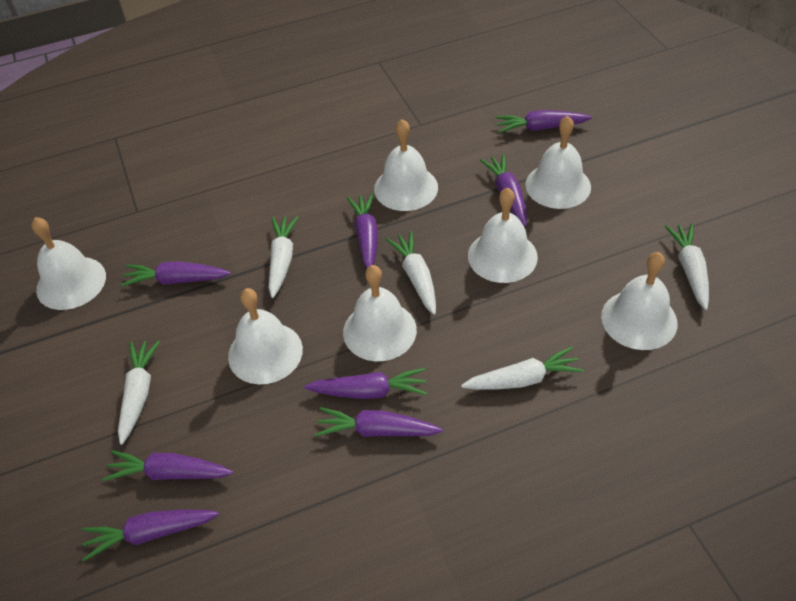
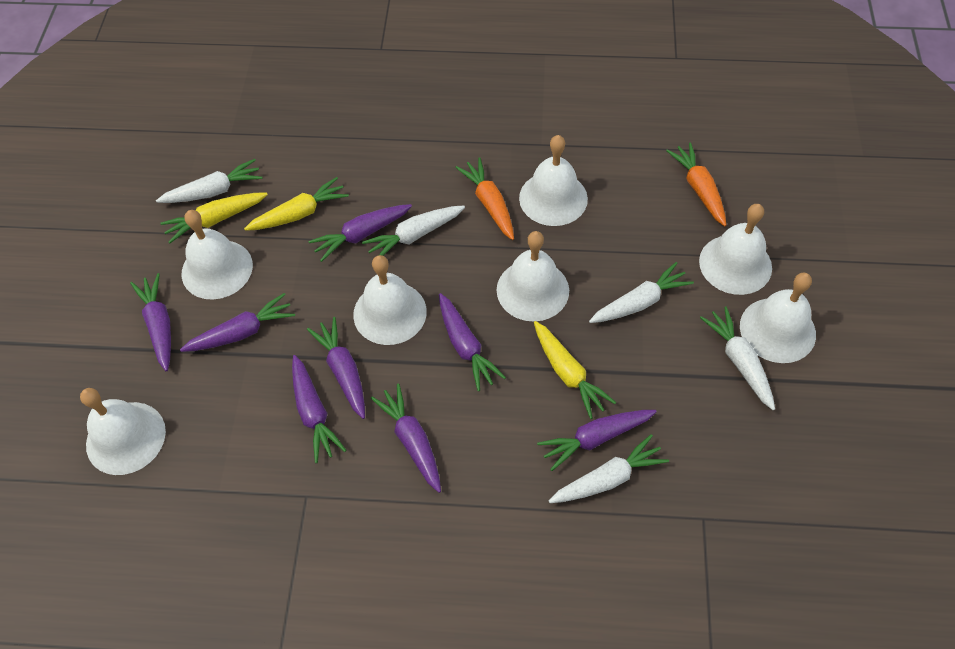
orange carrot: none = 0 -> [455,157,514,240] [666,143,727,227] = 2
yellow carrot: none = 0 -> [161,193,268,243] [244,177,349,231] [534,321,616,419] = 3

